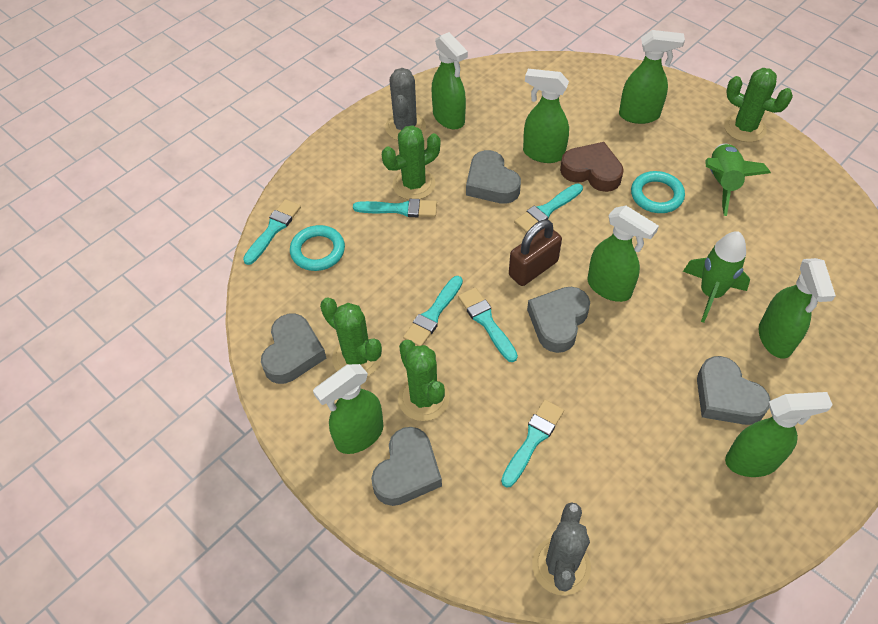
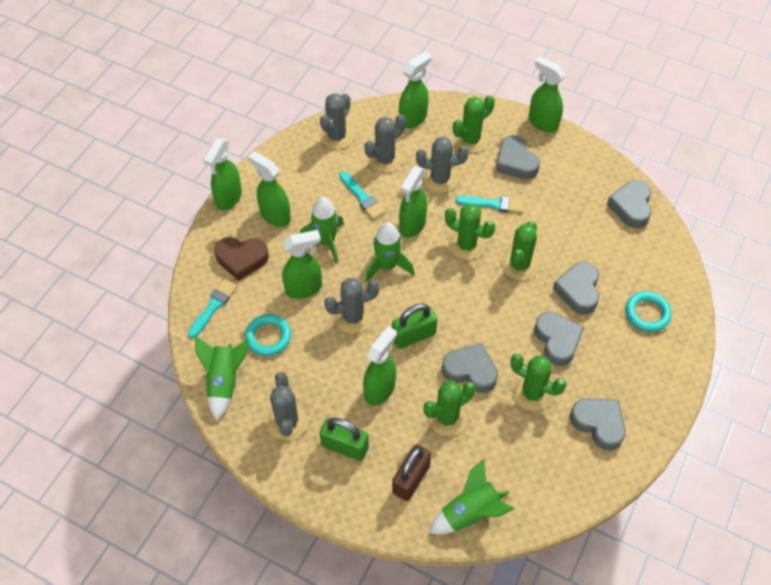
green cactus: [320,297,382,376] [382,125,440,200] [398,340,450,421] [724,68,793,142] = 4 -> [424,381,476,436] [445,204,495,260] [453,95,495,153] [501,221,538,280] [510,354,566,411] = 5
green padlock: none = 0 -> [320,418,369,461] [392,304,437,349] = 2
green rocket: [683,231,750,322] [706,143,771,216] = 2 -> [195,336,249,421] [300,197,344,263] [365,222,414,282] [429,459,514,534] = 4
grey cactus: [385,68,426,140] [532,502,591,595] = 2 -> [267,372,308,441] [320,93,354,150] [324,278,380,334] [365,114,406,173] [416,137,469,193] = 5
grey heart: [261,314,326,384] [371,427,442,506] [466,150,521,204] [527,287,590,353] [697,356,771,425] = 5 -> [442,343,498,393] [496,135,540,179] [534,312,584,366] [553,262,599,315] [570,398,626,451] [607,180,652,228] = 6
turquoise brush: [243,199,301,265] [353,199,437,217] [403,276,463,346] [458,287,518,362] [501,400,564,488] [514,183,583,233] = 6 -> [188,279,237,338] [340,171,385,220] [455,196,523,213] = 3

